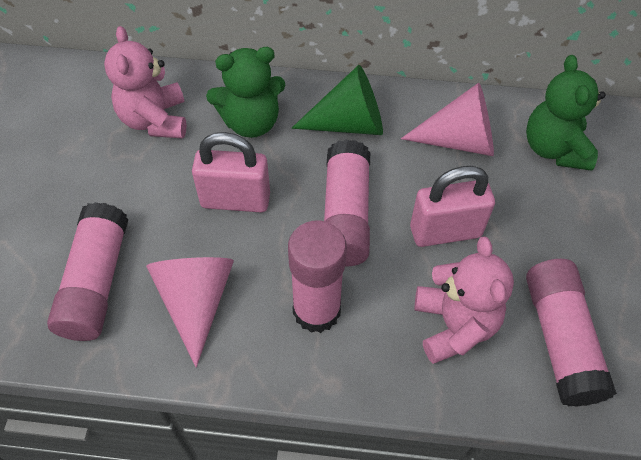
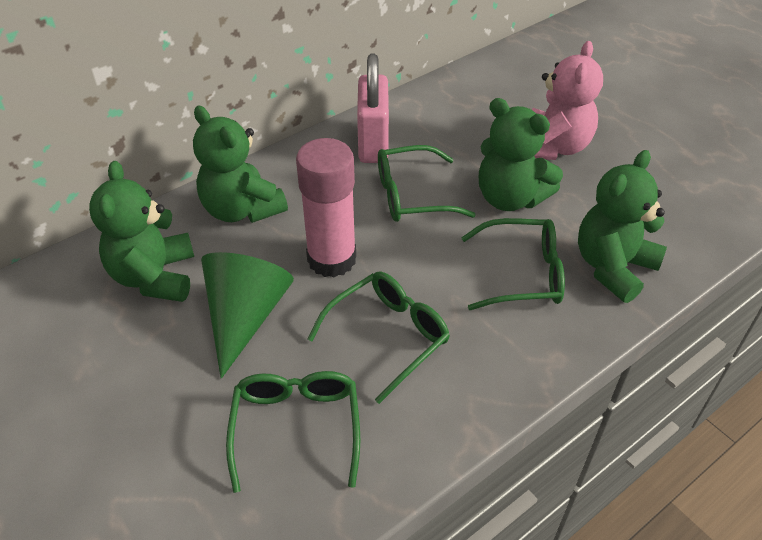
green glasses: none = 0 -> [226,371,360,493] [308,272,450,404] [378,145,476,222] [461,218,565,310] = 4
green teddy bear: [206,47,286,138] [526,55,605,171] = 2 -> [89,161,194,302] [193,106,288,223] [479,98,563,211] [578,150,667,303] = 4
pink cone: [146,257,234,367] [401,83,494,156] = 2 -> none = 0
pink glue stick: [47,202,128,341] [288,221,347,333] [324,139,370,267] [526,259,617,407] = 4 -> [296,138,356,278] = 1
pink padlock: [192,132,270,212] [410,166,495,247] = 2 -> [357,54,389,163] = 1
pink teddy bear: [104,26,187,138] [415,236,514,364] = 2 -> [532,41,603,160] = 1

